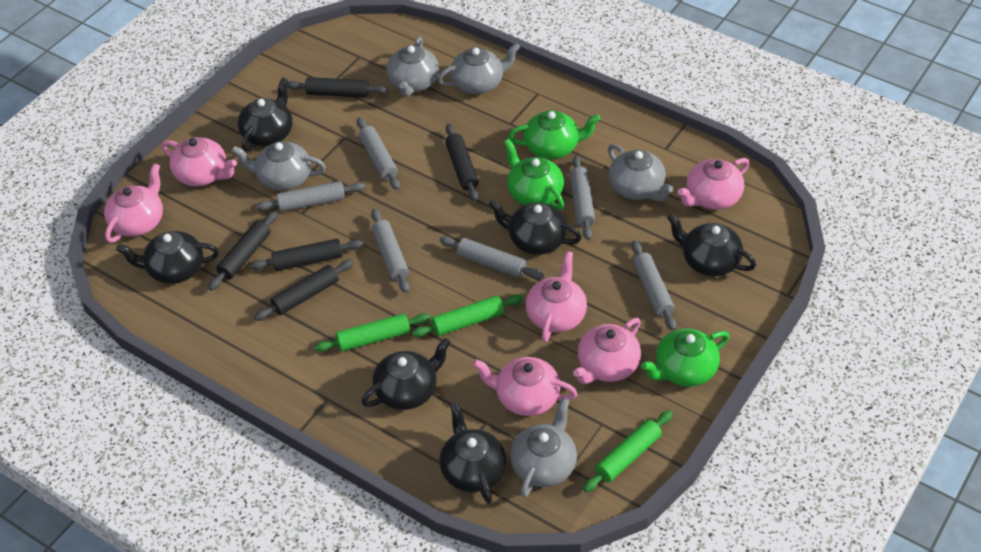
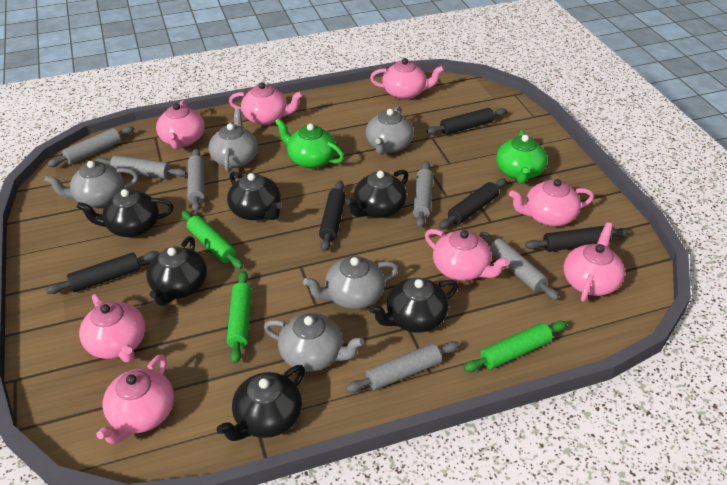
green teapot: [504,139,564,210] [508,110,600,159] [641,329,729,387] = 3 -> [275,118,344,168] [496,130,547,184] = 2
pink teapot: [104,163,163,243] [161,137,237,186] [473,357,578,416] [525,251,587,342] [573,318,641,384] [678,158,749,210] = 6 -> [79,294,146,363] [96,354,174,444] [156,100,205,149] [229,82,303,125] [370,58,444,100] [425,229,509,281] [509,179,594,226] [563,223,625,302] = 8

